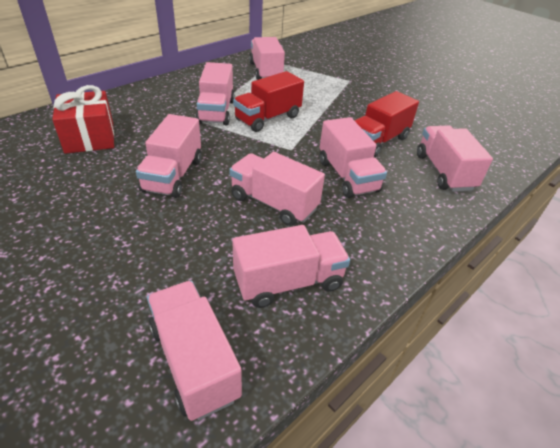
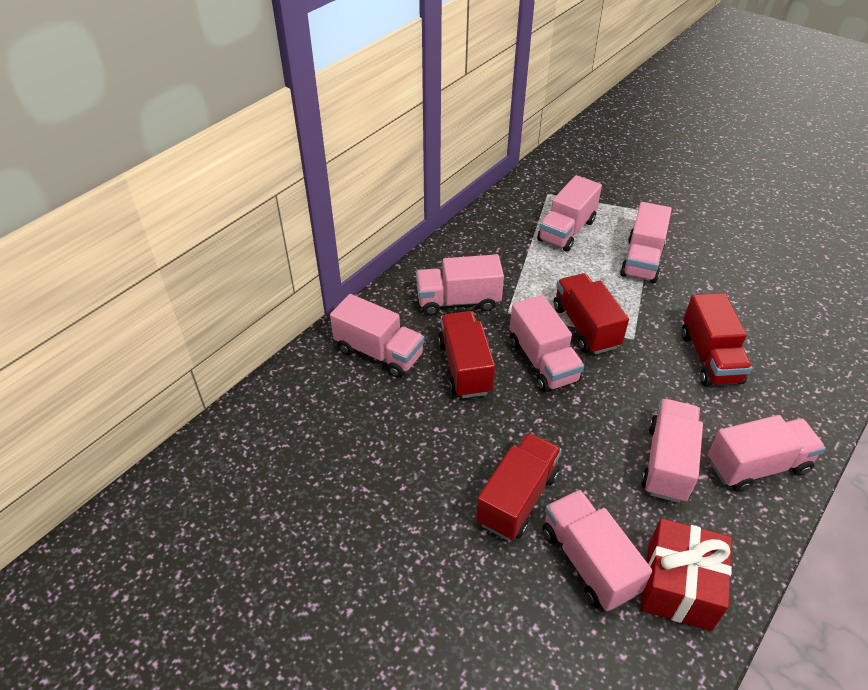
red truck: [233,71,304,132] [354,91,419,157] = 2 -> [438,311,495,398] [476,432,562,540] [554,273,629,354] [682,293,752,386] = 4

